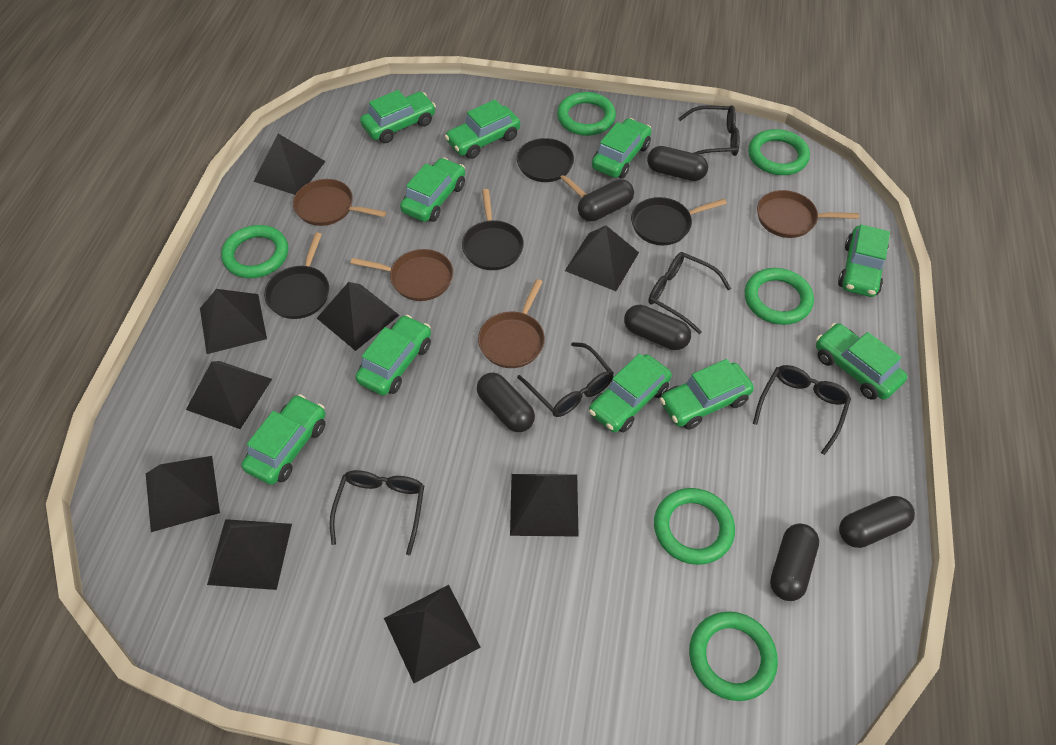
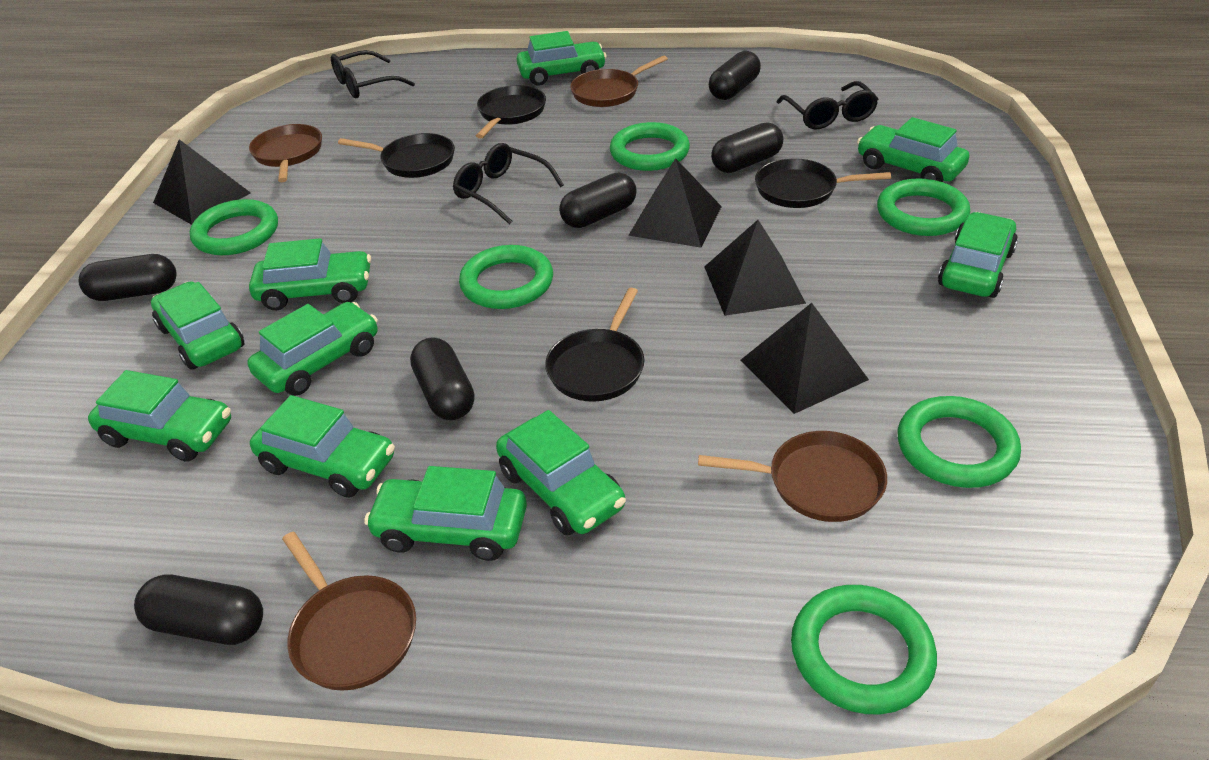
black glasses: [330,470,424,555] [517,342,614,417] [648,252,731,334] [678,105,740,156] [753,365,851,455] = 5 -> [331,50,415,98] [453,143,564,225] [777,81,878,129] = 3
black pyramid: [146,456,220,532] [186,361,272,429] [200,289,267,354] [207,519,292,590] [254,134,326,195] [317,282,399,351] [384,585,481,683] [510,474,579,537] [565,225,639,291] = 9 -> [153,139,251,225] [628,158,722,248] [704,220,806,316] [741,303,869,414] = 4

